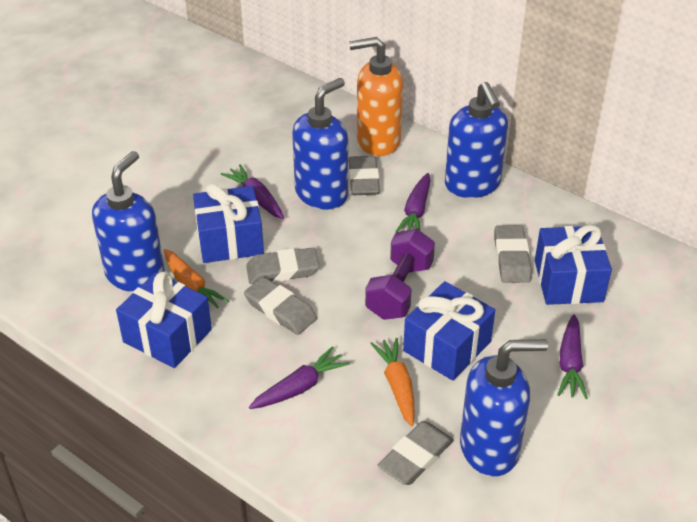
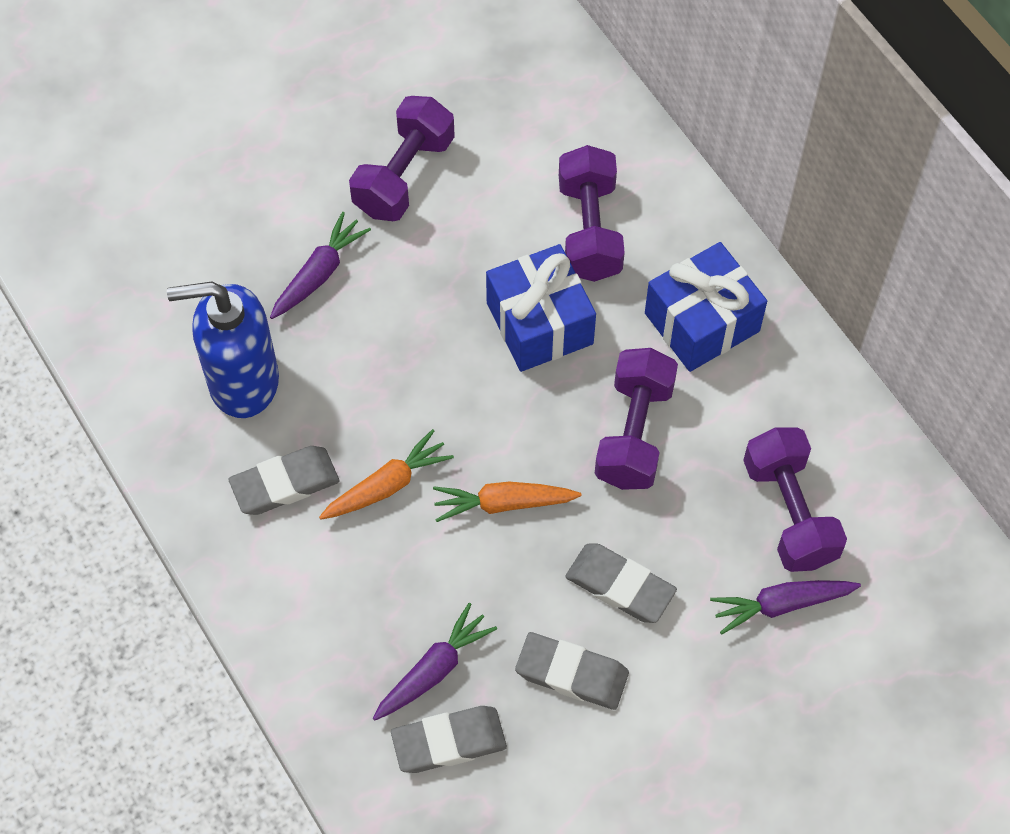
blue gift: [116,271,212,368] [193,183,264,263] [403,281,495,381] [535,225,612,305] = 4 -> [486,244,596,372] [645,242,767,372] = 2
blue soap dispenser: [92,151,165,292] [292,78,348,210] [445,82,508,198] [460,339,548,476] = 4 -> [167,282,279,418] = 1
grey eraser: [244,277,317,335] [246,248,319,284] [348,156,380,195] [378,421,454,485] [494,225,531,283] = 5 -> [229,446,339,515] [391,706,507,773] [515,632,629,710] [566,544,677,623] = 4
orange soap dispenser: [349,37,403,156] = 1 -> none = 0
purple carrot: [221,164,284,219] [249,347,350,409] [395,173,431,232] [557,314,588,399] = 4 -> [270,212,371,319] [373,603,497,721] [710,580,861,634] = 3
purple dumbbell: [365,229,435,320] = 1 -> [349,96,455,221] [559,145,625,282] [595,348,678,490] [743,427,847,572] = 4

